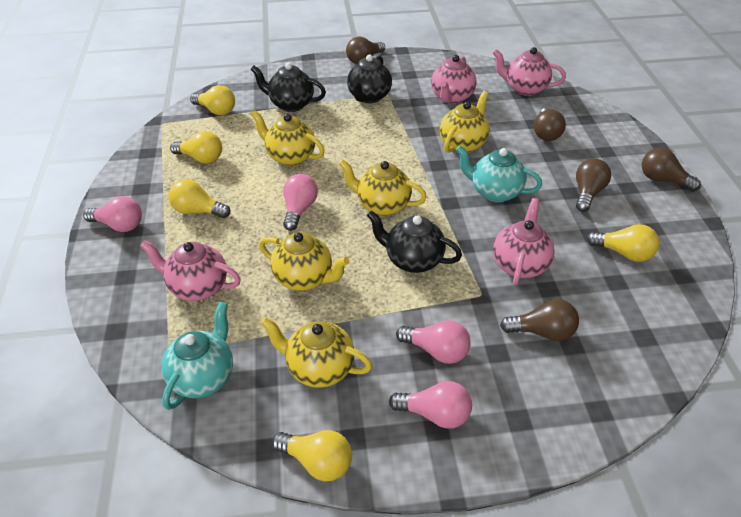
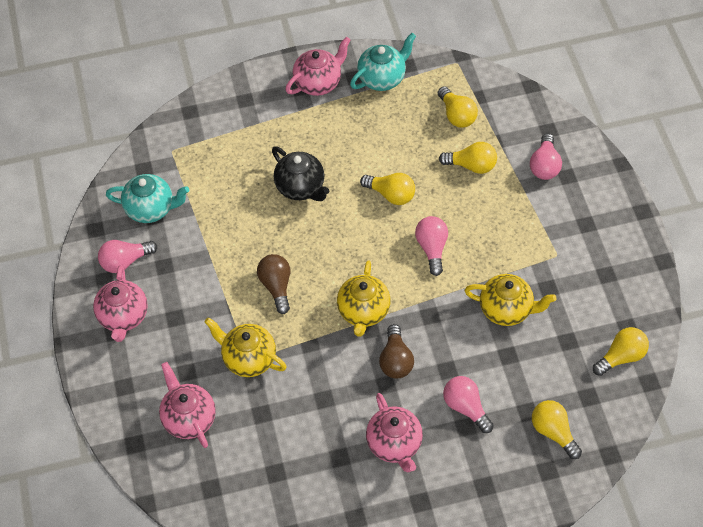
black teapot: [251,63,326,112] [347,54,392,103] [367,211,462,273] = 3 -> [272,147,329,201] = 1
brown light bulb: [346,37,385,64] [500,299,579,341] [534,107,566,141] [576,158,611,212] [642,148,701,192] = 5 -> [257,254,290,314] [379,324,414,378] = 2
yellow teapot: [251,110,325,166] [259,232,349,291] [261,317,372,388] [339,159,427,216] [440,91,489,153] = 5 -> [205,317,287,377] [337,260,390,337] [464,274,557,326] = 3

